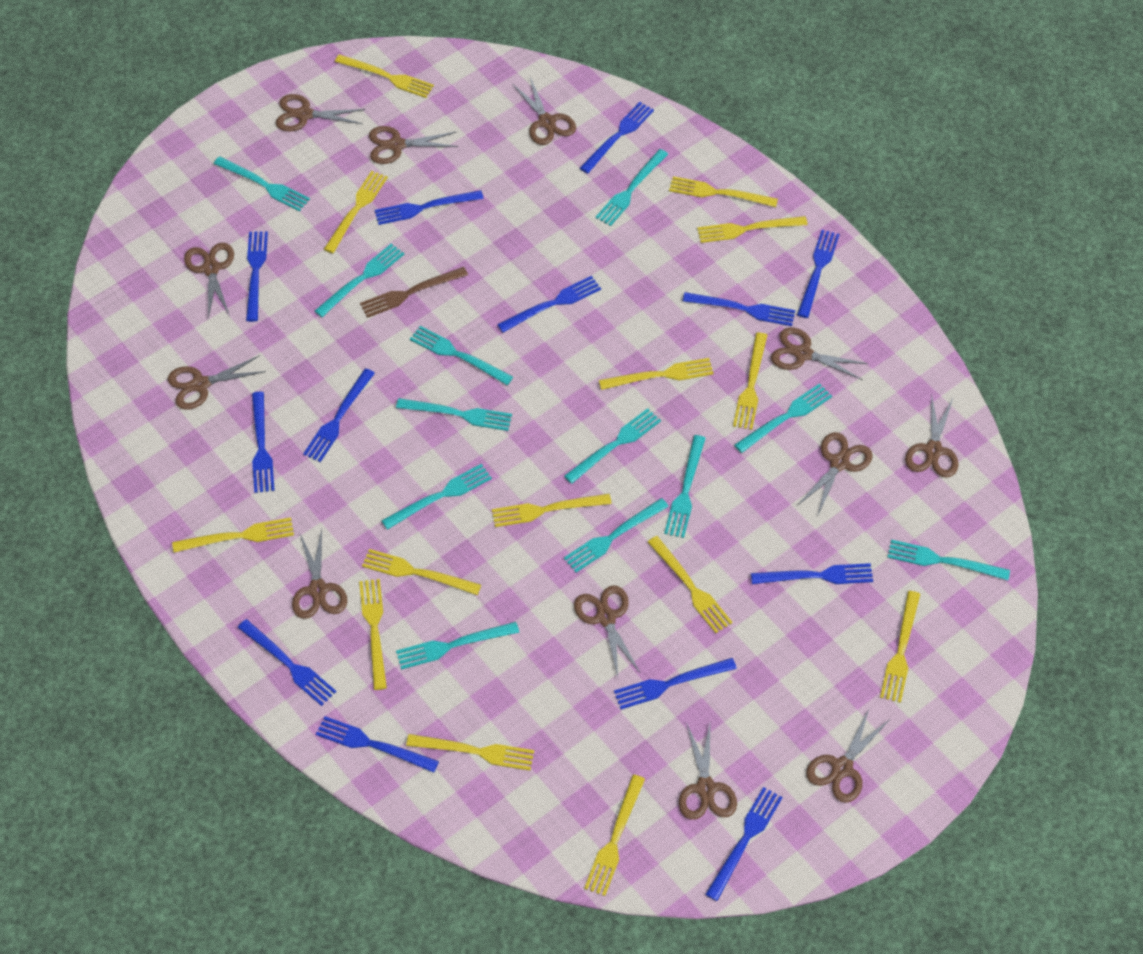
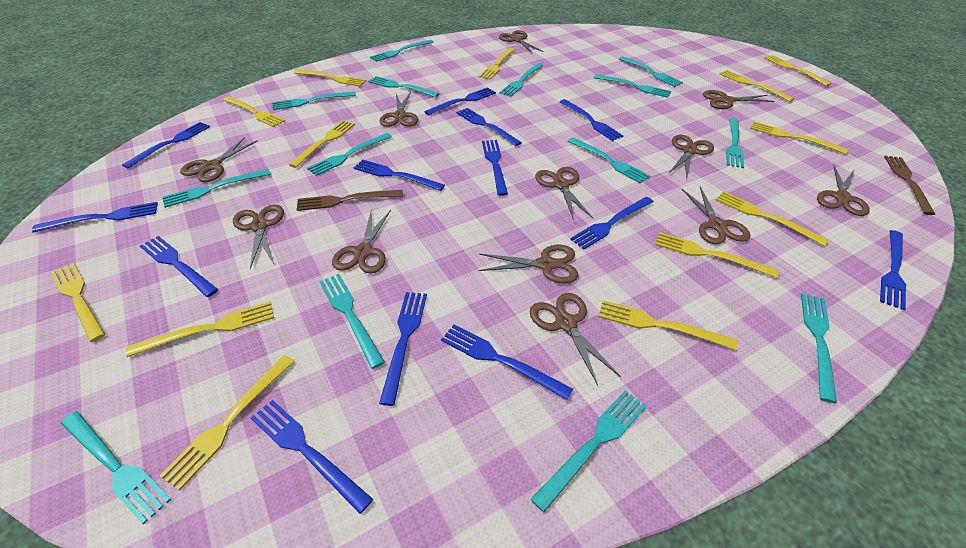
brown fork: [360,267,468,318] = 1 -> [296,190,403,211] [884,156,935,215] = 2
turquoise fork: [214,156,310,211] [315,244,404,317] [381,464,492,530] [396,398,512,431] [396,622,519,670] [410,326,513,385] [564,408,661,484] [564,498,669,572] [596,149,668,226] [664,435,706,538] [734,383,832,453] [887,540,1010,580] = 12 -> [61,411,171,525] [162,169,271,208] [272,91,356,110] [307,133,392,176] [319,274,385,369] [368,76,439,98] [370,40,434,62] [499,63,544,97] [531,390,646,512] [568,137,650,184] [594,74,671,98] [619,56,683,87] [726,118,744,168] [801,293,837,403] = 14
yellow fork: [172,517,294,553] [324,171,388,253] [335,54,434,98] [359,579,387,690] [362,549,481,595] [406,734,534,770] [492,494,612,527] [584,775,645,896] [599,358,714,390] [648,536,732,633] [669,176,778,207] [697,216,808,243] [733,332,767,430] [880,591,920,703] = 14 -> [51,262,105,342] [126,301,274,357] [159,355,295,491] [223,96,285,127] [289,120,355,168] [294,69,366,87] [479,48,515,80] [599,300,738,350] [655,232,779,278] [716,191,829,246] [719,70,794,102] [750,121,848,154] [764,55,831,86] = 13

